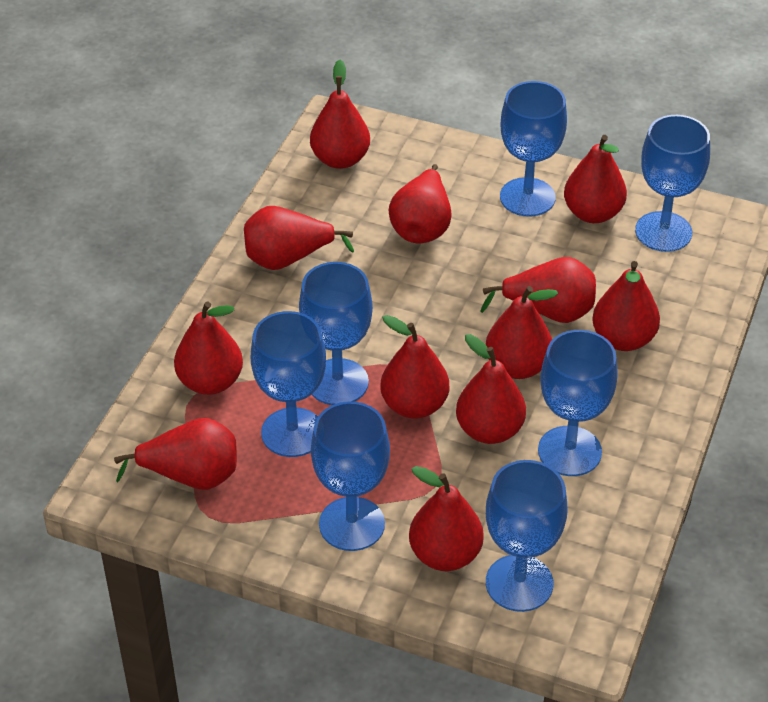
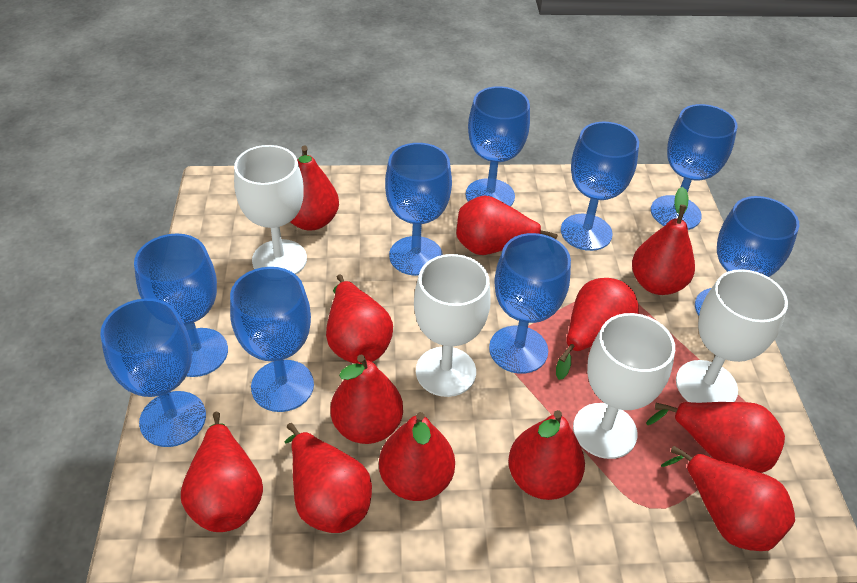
blue goblet: [251,311,326,457] [299,262,373,405] [311,401,390,551] [486,460,567,612] [500,81,567,217] [538,330,618,476] [635,115,710,252] = 7 -> [100,298,206,447] [134,233,228,377] [230,267,314,412] [385,143,452,276] [466,86,530,207] [489,233,571,374] [561,122,639,251] [651,104,738,230] [695,196,799,316] = 9
white goblet: none = 0 -> [234,145,307,275] [414,254,491,397] [573,313,675,459] [676,269,788,403] = 4

